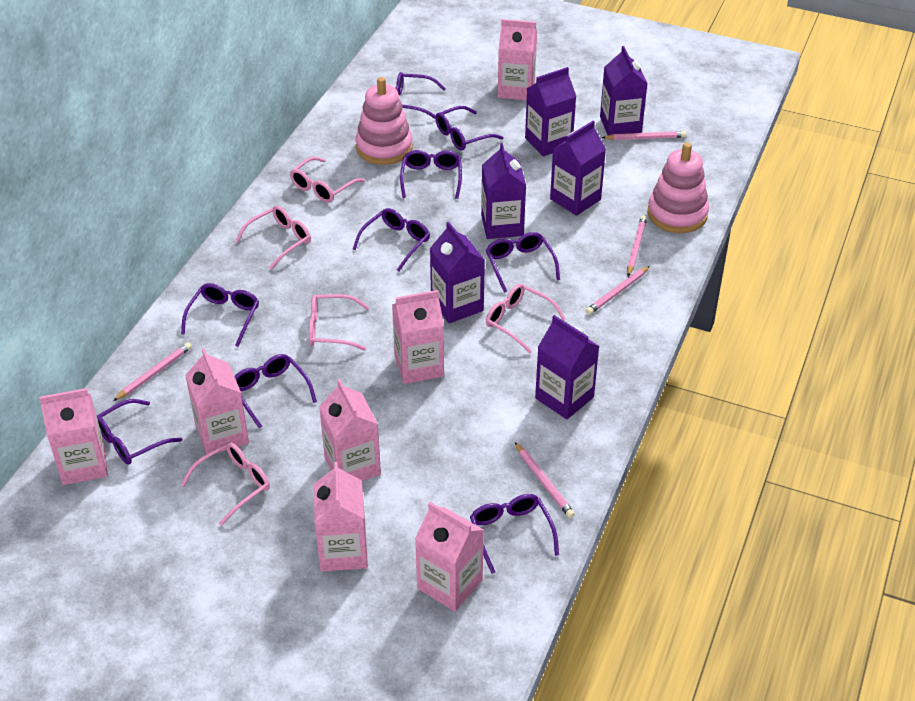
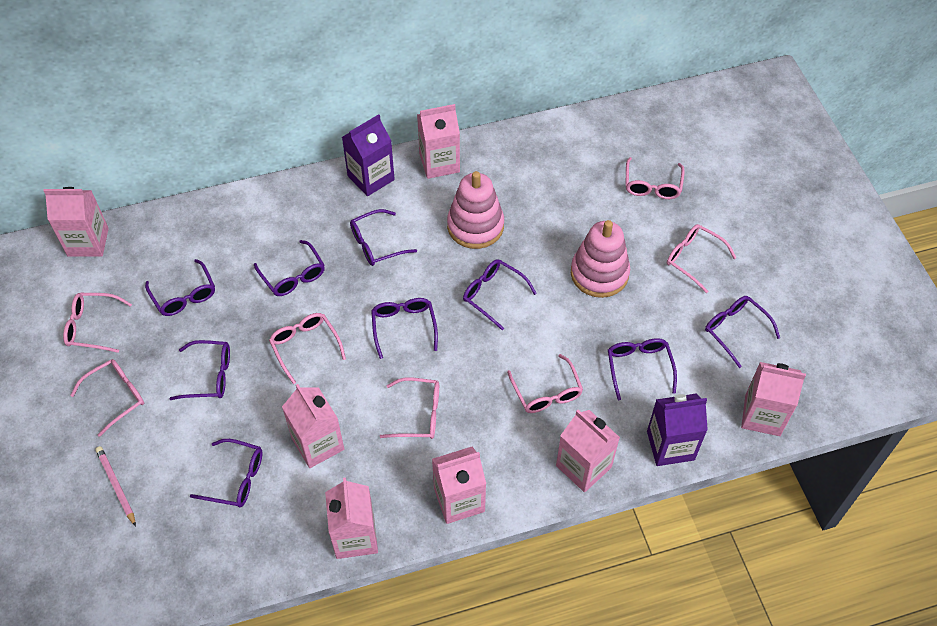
pink glasses: [181,442,270,526] [235,206,311,270] [290,157,365,203] [309,294,369,351] [486,284,566,353] = 5 -> [63,293,132,353] [70,359,144,437] [269,313,346,384] [380,378,439,439] [507,354,583,413] [626,157,685,199] [667,224,737,293] = 7
pink pencil: [113,342,192,401] [515,442,575,518] [586,266,650,315] [601,131,686,140] [627,216,647,276] = 5 -> [95,446,136,527] = 1
purple carton: [430,222,485,323] [481,143,526,239] [525,67,577,156] [535,315,599,419] [550,121,606,216] [600,46,648,135] = 6 -> [342,114,395,196] [647,394,708,466] = 2

